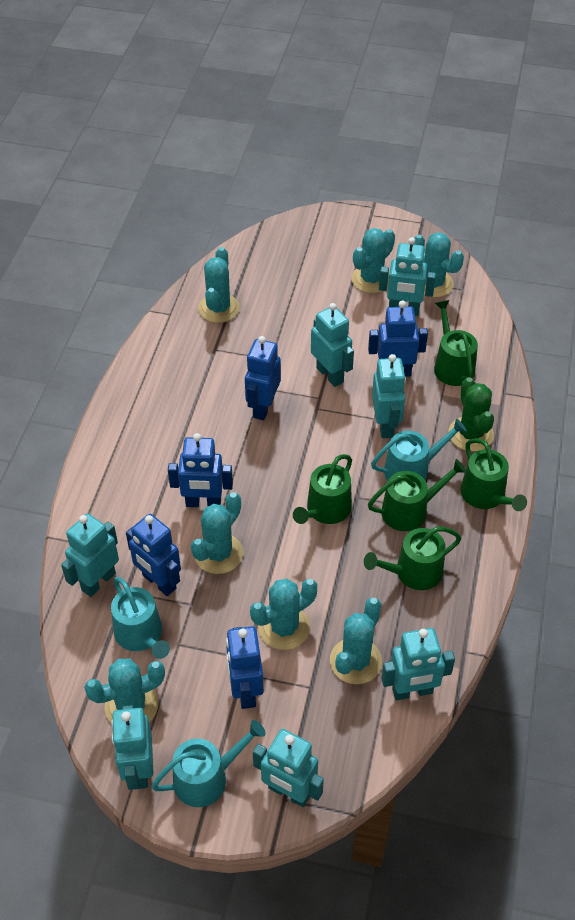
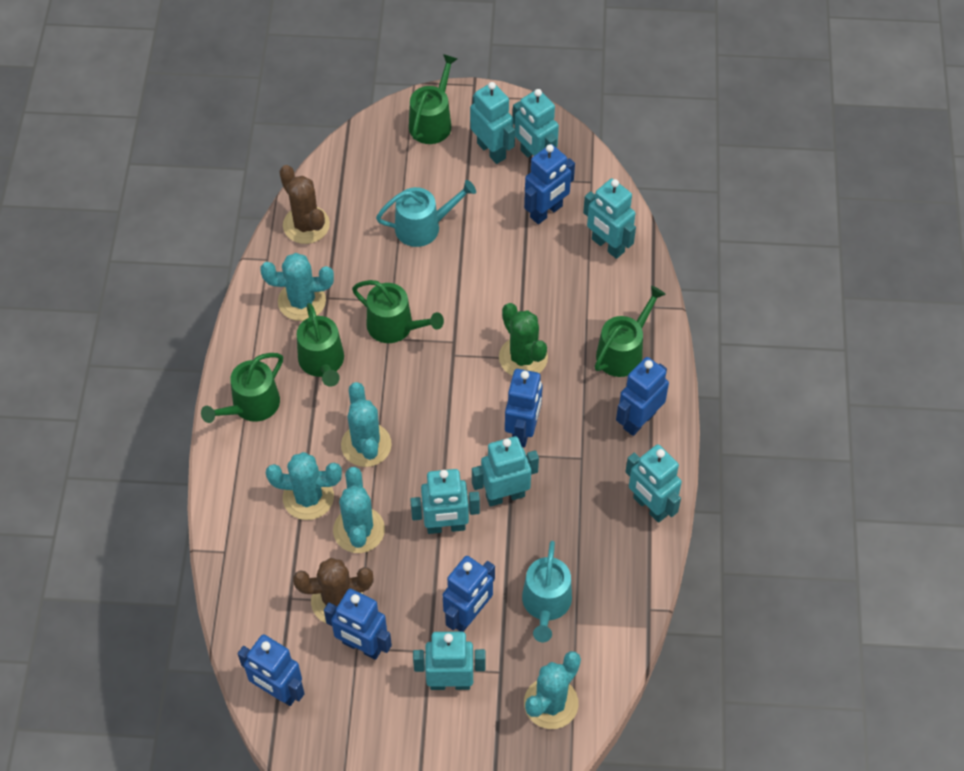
blue robot: [126,514,181,596] [168,433,233,507] [226,626,264,709] [245,336,281,420] [368,301,428,377] = 5 -> [238,634,305,706] [324,589,392,660] [443,556,495,632] [505,369,543,448] [524,144,575,224] [616,357,669,436] = 6
brown cactus: none = 0 -> [279,165,330,244] [293,558,374,624] = 2
turquoise cactus: [84,658,165,722] [191,492,243,574] [198,247,240,323] [250,579,317,650] [330,598,382,684] [351,228,395,293] [414,232,464,298] = 7 -> [260,253,334,321] [266,452,342,520] [333,467,385,553] [341,382,392,467] [524,651,581,729] = 5
turquoise watering can: [111,577,170,659] [151,720,266,807] [371,419,467,481] = 3 -> [376,180,476,247] [522,541,572,642] = 2

